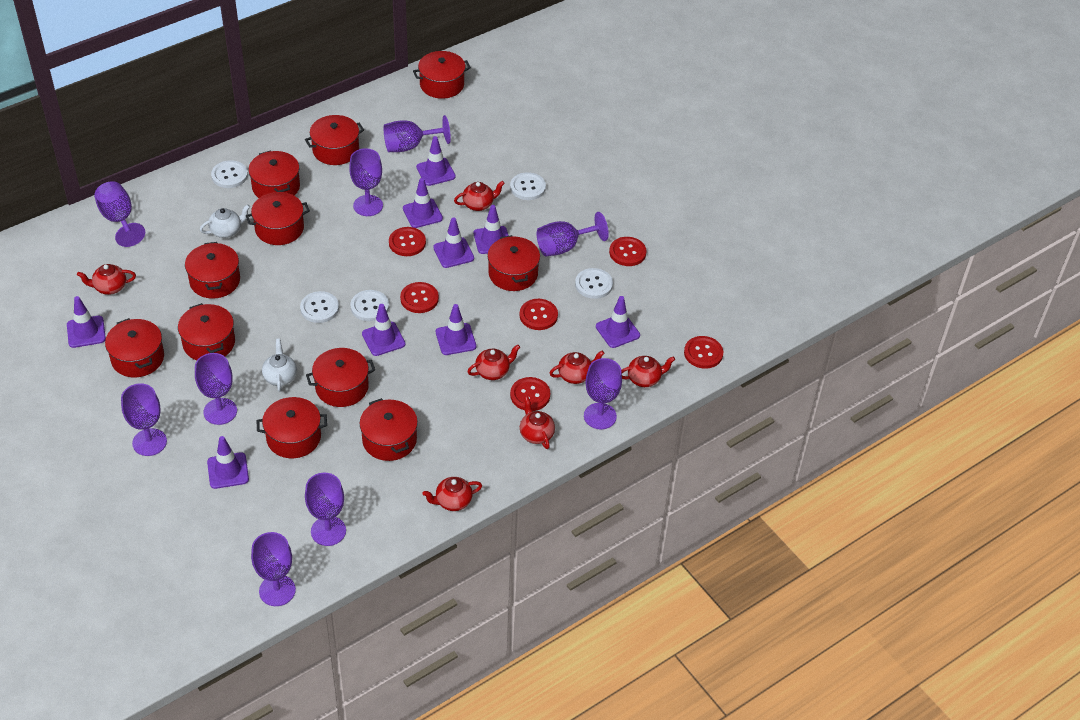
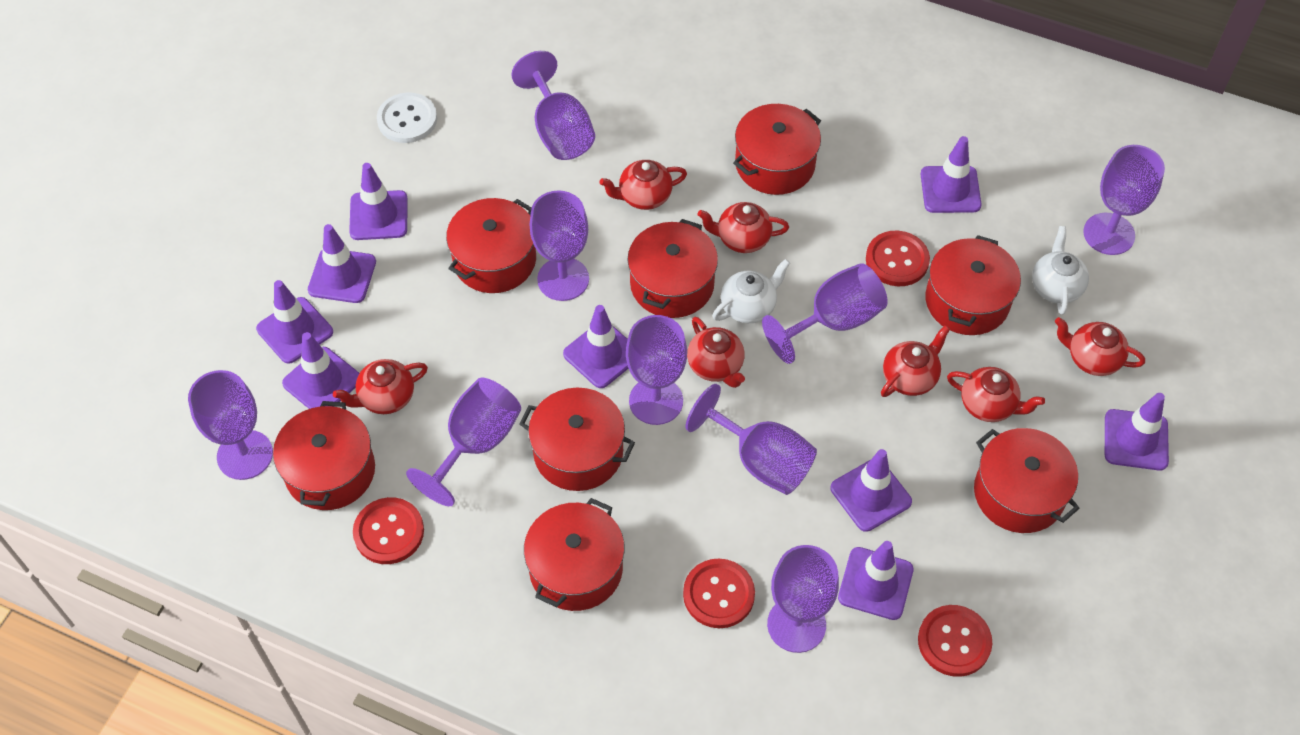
red button: [389,227,426,256] [400,282,439,313] [510,377,550,411] [520,299,558,330] [609,237,647,266] [684,336,723,369] = 6 -> [353,497,424,564] [683,559,755,628] [866,231,930,286] [918,605,992,677] = 4
red pot: [105,318,164,377] [178,303,235,360] [185,242,240,299] [246,192,310,245] [248,151,300,198] [257,397,327,458] [305,115,364,165] [306,348,375,407] [360,398,418,461] [413,51,471,99] [487,235,540,291] = 11 -> [273,401,375,510] [446,198,536,293] [520,388,635,491] [524,498,625,611] [628,219,718,318] [733,104,821,195] [925,235,1021,335] [974,428,1080,533] = 8
white button: [211,160,248,188] [300,291,339,323] [350,290,389,321] [510,172,546,200] [575,268,613,299] = 5 -> [377,92,437,143] = 1

